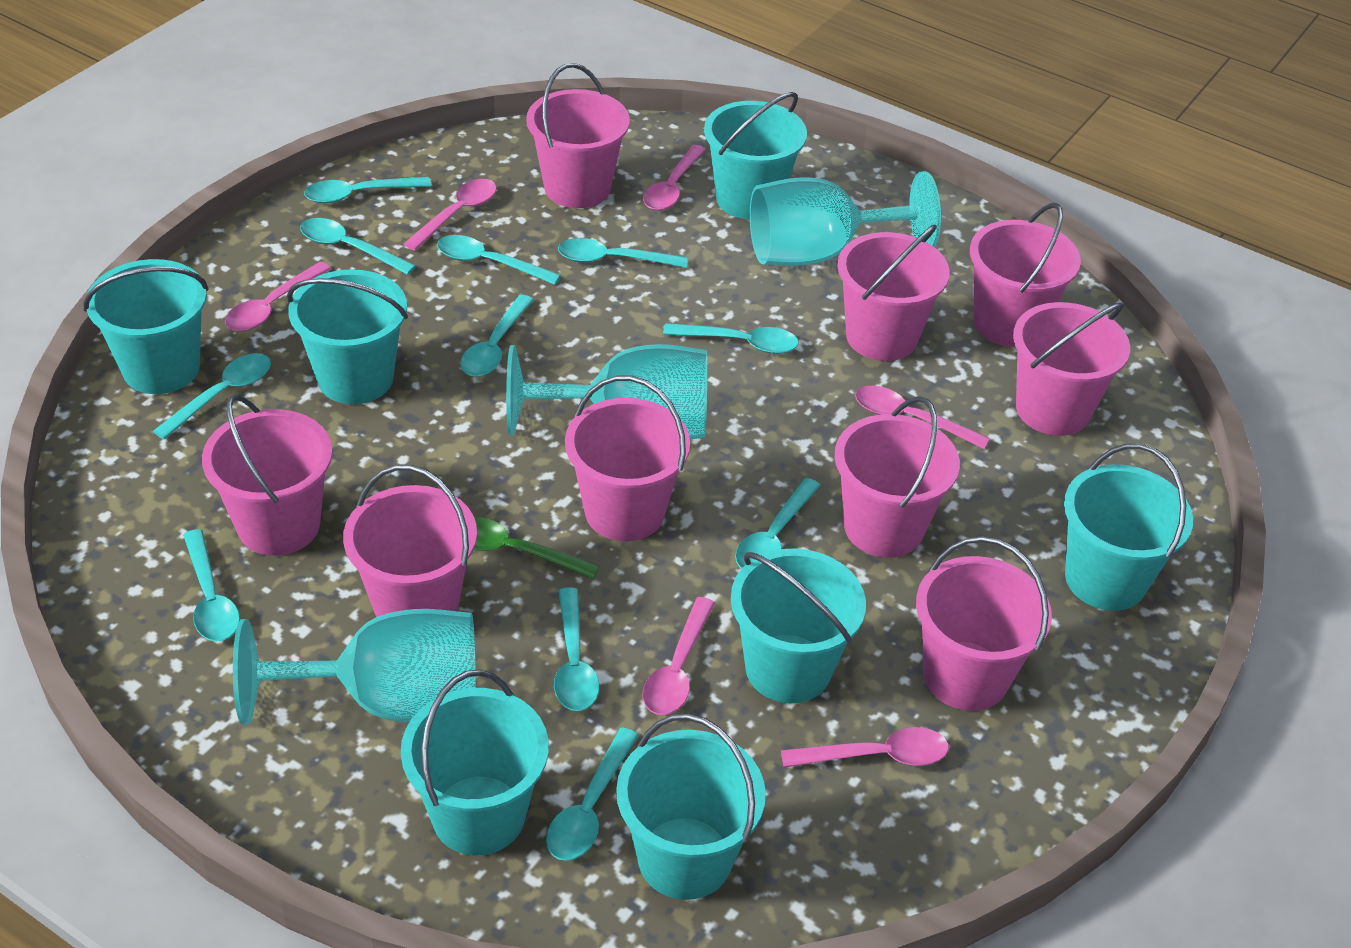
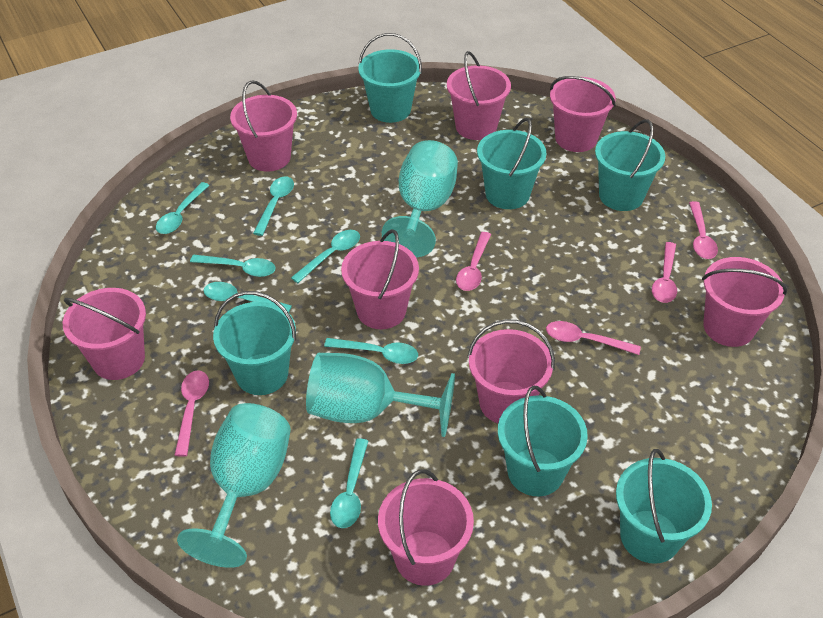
green spoon: [474,517,600,579] = 1 -> none = 0
pink bucket: [202,394,332,556] [343,465,477,617] [526,63,630,208] [565,376,690,541] [834,396,960,558] [837,224,950,361] [916,536,1052,711] [970,203,1081,347] [1013,302,1130,436] = 9 -> [63,288,146,380] [230,81,297,172] [341,229,419,329] [378,470,474,586] [447,51,511,140] [468,319,555,423] [550,76,616,152] [702,257,787,347] = 8
pink spoon: [225,262,331,331] [404,179,497,251] [643,145,706,211] [643,597,715,715] [781,727,949,768] [855,386,990,449] = 6 -> [175,370,209,457] [456,232,491,291] [546,321,641,355] [652,242,677,303] [689,201,718,259] = 5
turquoise bucket: [84,259,209,394] [287,269,408,404] [401,669,549,855] [616,713,766,900] [704,92,807,220] [731,548,866,703] [1064,444,1193,611] = 7 -> [213,291,296,395] [358,33,422,123] [477,118,547,209] [498,386,588,496] [595,119,665,211] [616,449,712,564] = 6
turquoise spoon: [153,353,271,440] [183,529,240,642] [300,218,416,275] [304,177,431,203] [437,235,561,285] [460,295,534,377] [546,727,639,861] [554,587,600,711] [558,238,688,268] [663,323,799,354] [735,478,821,569] = 11 -> [156,182,210,234] [190,255,276,277] [203,282,292,313] [253,176,294,236] [291,230,360,283] [324,338,418,364] [330,439,368,528] = 7

